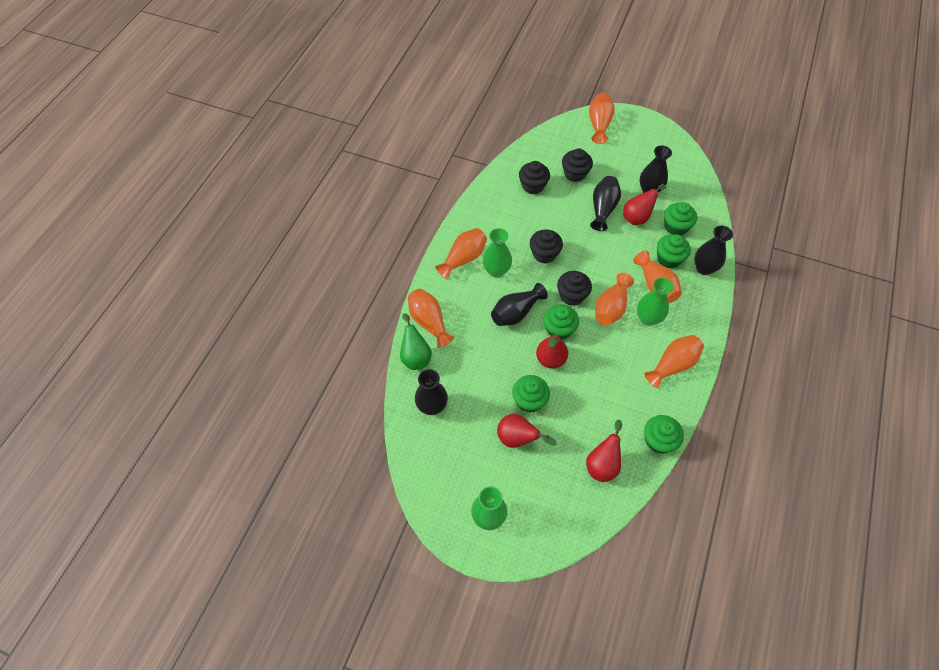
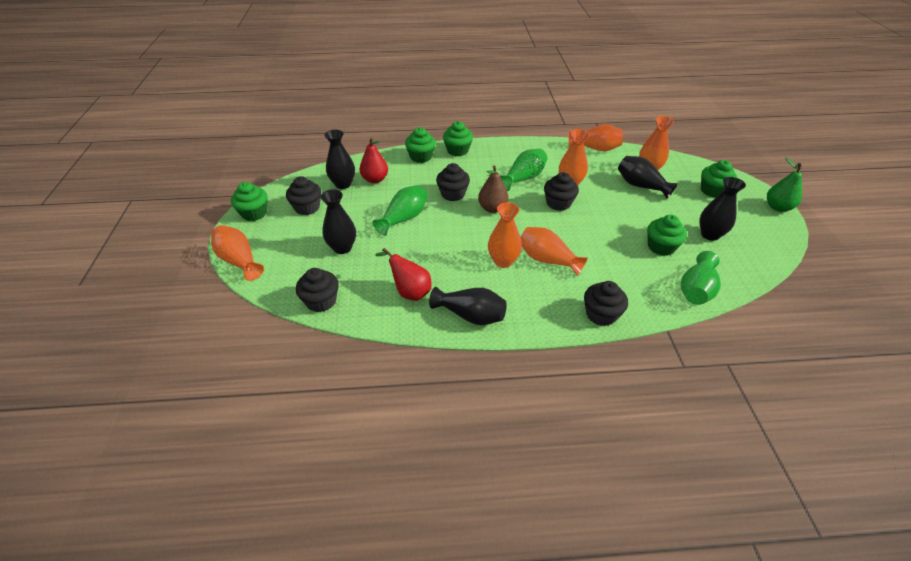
black cupcake: [519,161,550,195] [530,229,563,263] [557,271,592,306] [562,148,593,182] = 4 -> [286,176,321,215] [296,268,339,312] [436,163,470,201] [544,172,579,211] [584,281,628,326] = 5
brown pear: none = 0 -> [478,166,509,213] = 1
red pear: [497,414,557,448] [536,335,568,369] [586,420,622,482] [623,183,667,225] = 4 -> [360,137,388,183] [375,248,431,301] = 2

